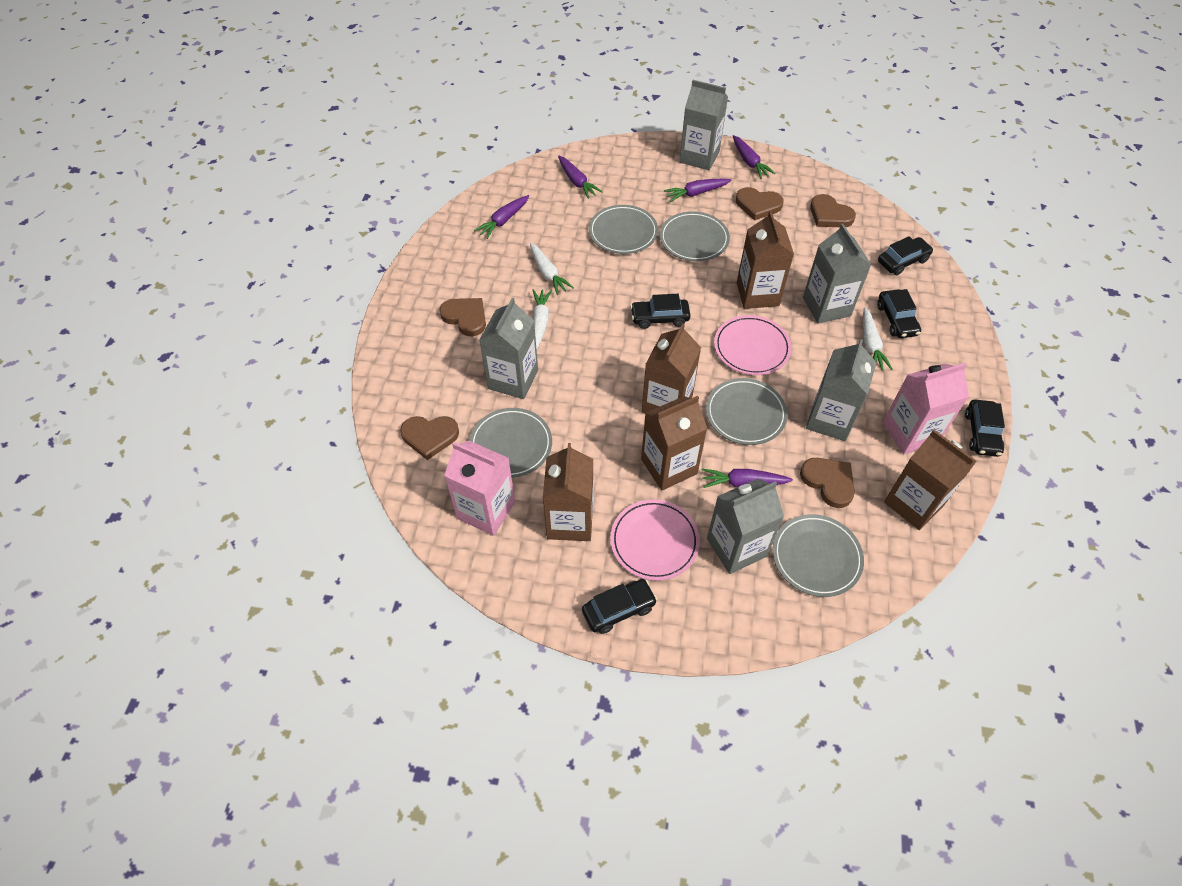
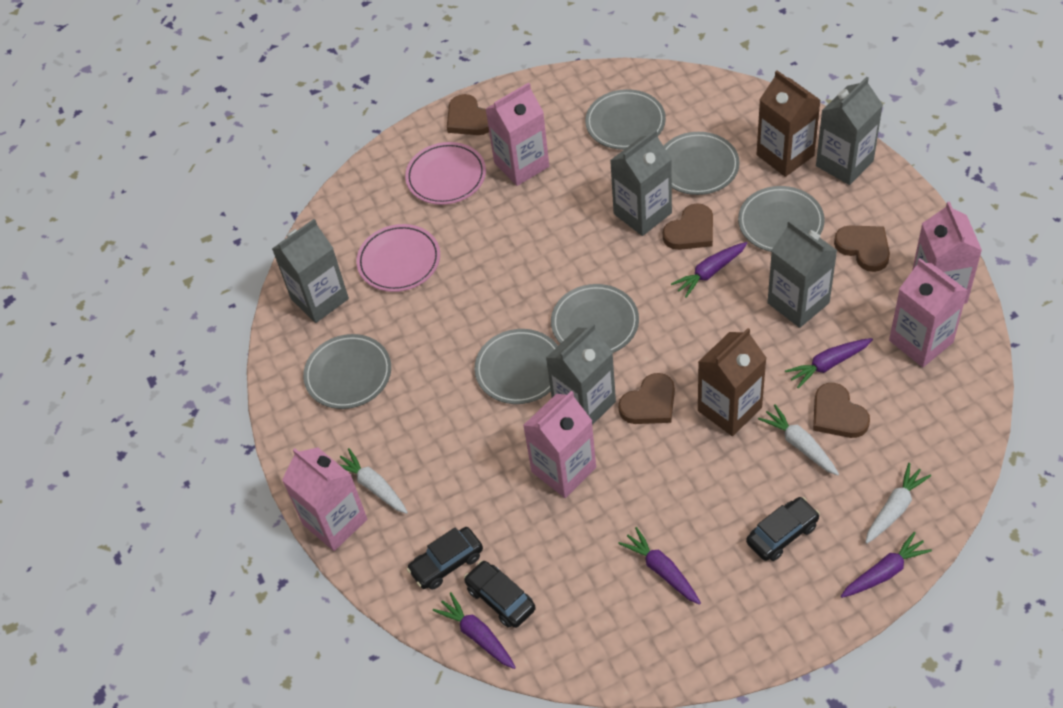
black car: [582,579,657,634] [630,294,691,329] [877,289,921,338] [878,236,933,275] [965,400,1005,457] = 5 -> [407,527,483,590] [464,560,536,628] [746,497,820,561] = 3
brown carton: [543,443,593,541] [641,396,707,490] [642,323,701,413] [737,211,794,309] [884,430,977,530] = 5 -> [698,328,766,436] [757,70,821,177] = 2
grey plate: [469,408,552,478] [589,205,658,254] [660,211,730,261] [706,378,787,445] [773,514,864,597] = 5 -> [303,334,391,409] [474,329,558,404] [551,284,639,353] [585,89,666,150] [664,132,740,195] [738,186,825,252] = 6
pink carton: [444,441,515,536] [883,363,969,454] = 2 -> [282,447,367,551] [486,83,549,186] [523,391,596,498] [889,258,968,367] [912,201,982,304] = 5

